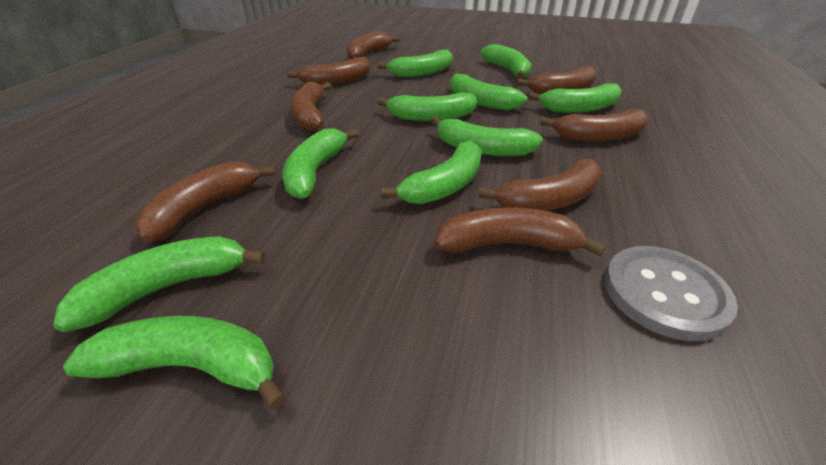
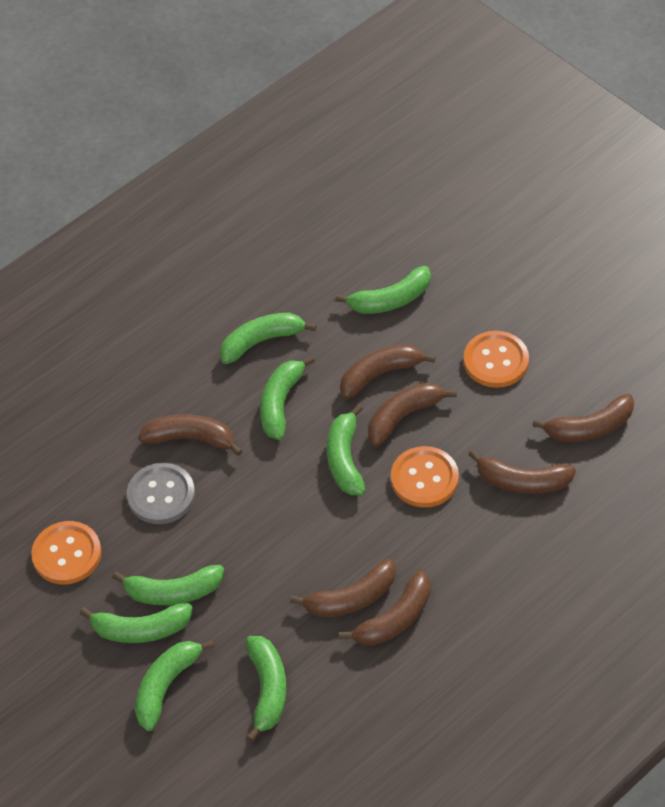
brown banana: [135,161,275,242] [287,57,371,85] [290,82,331,131] [347,31,400,59] [434,207,606,256] [478,159,602,211] [517,66,597,94] [540,109,649,142] = 8 -> [138,414,242,456] [290,558,396,617] [339,570,431,645] [340,344,436,399] [368,383,457,447] [468,450,576,494] [532,394,634,442] = 7
green banana: [53,236,265,332] [63,316,286,410] [282,129,359,199] [377,92,477,121] [378,49,453,77] [380,140,482,204] [431,116,543,156] [450,73,527,111] [481,44,532,79] [528,83,622,113] = 10 -> [80,603,193,643] [112,565,224,605] [135,640,215,731] [220,313,317,364] [246,636,287,742] [260,356,315,440] [327,404,366,495] [335,266,431,314] = 8
orange button: none = 0 -> [31,521,102,584] [391,446,459,508] [463,331,529,388] = 3

